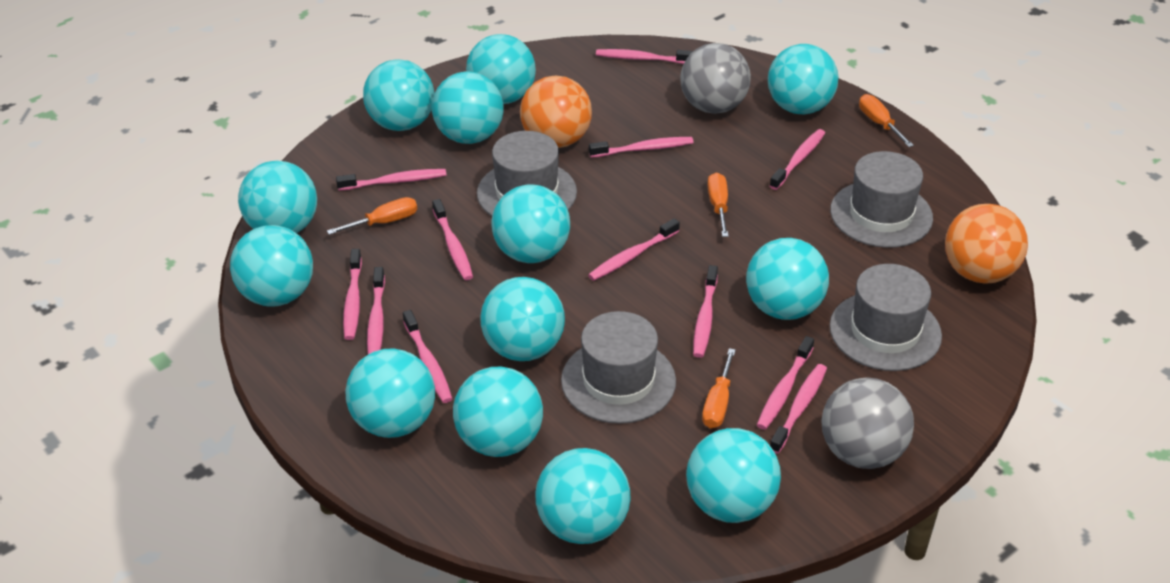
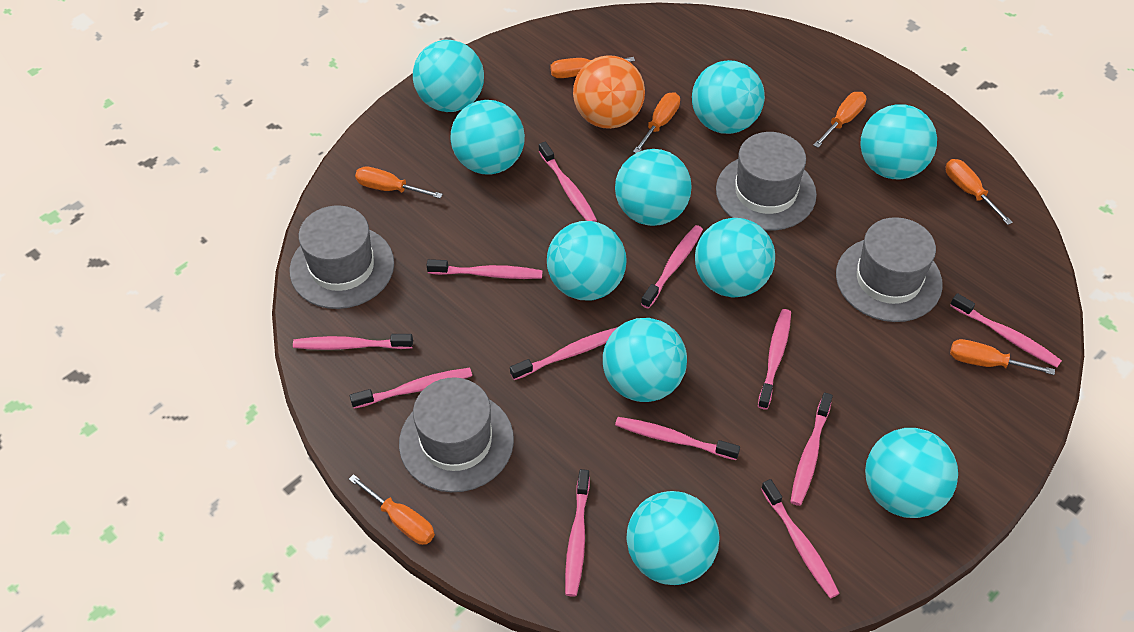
grey ball: [681,43,751,114] [821,378,914,469] = 2 -> none = 0
orange ball: [520,75,592,148] [945,204,1028,284] = 2 -> [573,55,645,129] = 1
orange screwdriver: [327,197,417,235] [702,348,736,428] [707,173,729,237] [859,94,914,147] = 4 -> [349,474,435,545] [355,166,443,199] [550,57,635,78] [633,92,680,153] [813,92,866,148] [946,159,1013,225] [950,339,1055,375] = 7
turquoise ball: [230,225,313,306] [238,160,317,233] [346,348,435,438] [363,59,434,131] [432,71,504,144] [453,367,543,457] [466,34,536,104] [480,277,565,361] [491,184,570,263] [535,448,631,544] [686,428,781,523] [746,238,829,320] [768,44,839,115] = 13 -> [413,40,484,112] [450,100,525,175] [547,221,627,300] [603,318,687,402] [615,149,692,226] [626,491,720,585] [692,60,765,134] [695,218,775,298] [860,104,937,180] [865,428,958,518] = 10

